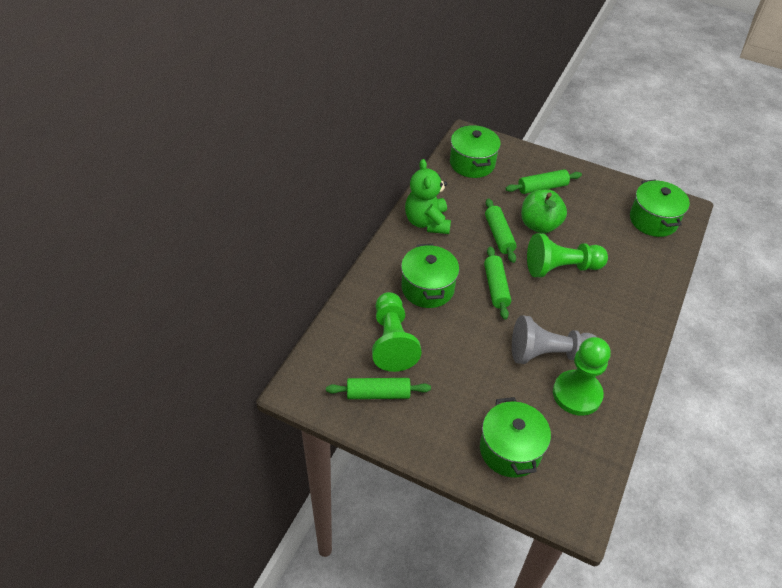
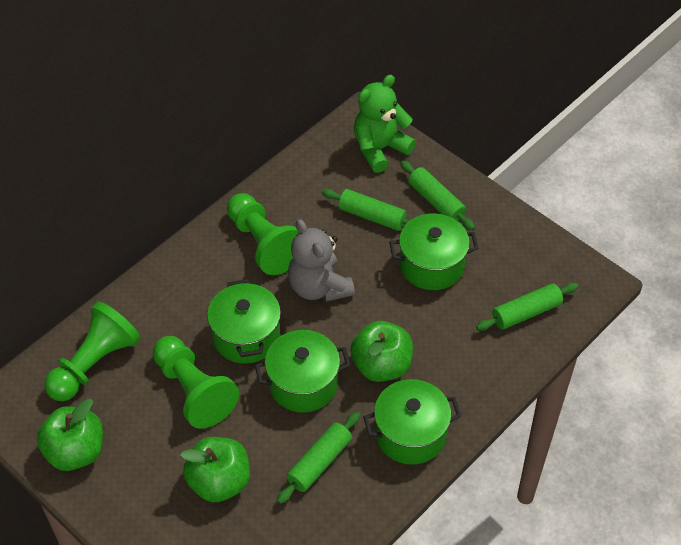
green apple: [521,190,567,233] = 1 -> [36,399,103,471] [180,437,250,502] [350,321,413,382] = 3
grey pawn: [512,315,596,364] = 1 -> none = 0
grey teddy bear: none = 0 -> [288,219,355,302] = 1

